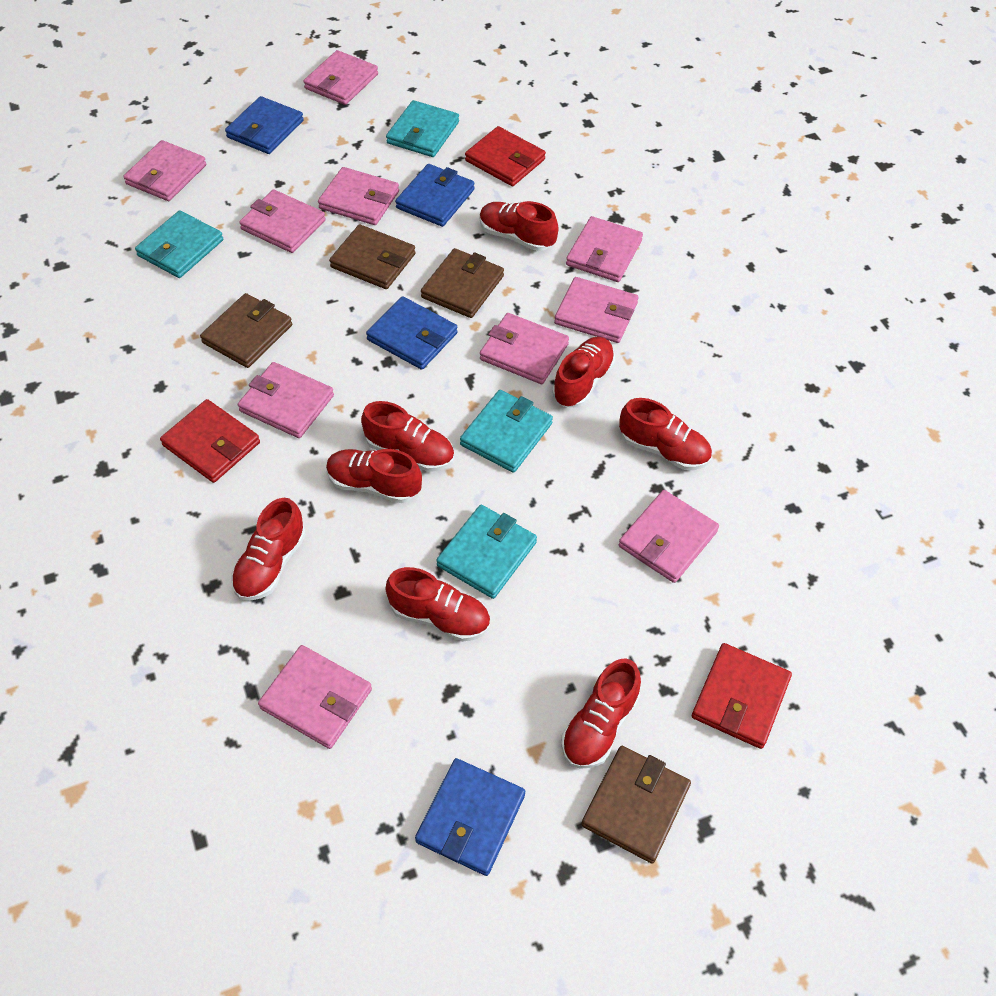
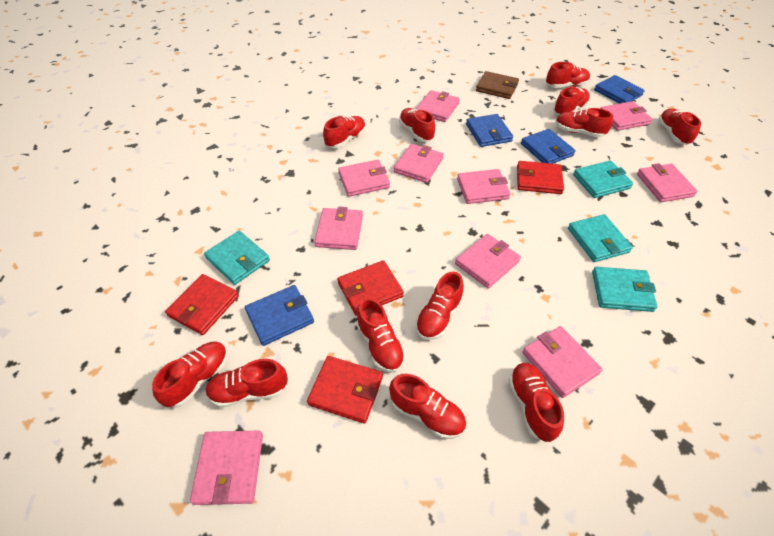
brown wallet: [200,293,292,368] [329,224,416,289] [421,248,504,318] [581,746,691,863] = 4 -> [476,71,519,99] = 1
red shoe: [231,498,306,601] [326,449,422,503] [361,401,454,472] [385,567,490,642] [480,201,558,251] [552,337,615,408] [561,658,641,769] [619,398,712,470] = 8 -> [152,342,228,407] [205,359,288,408] [323,116,366,148] [356,298,406,373] [389,374,466,439] [399,108,435,142] [415,272,464,340] [508,363,564,442] [546,62,590,88] [553,87,590,115] [555,108,613,138] [658,108,701,145] = 12
red wallet: [160,399,260,483] [465,126,546,186] [692,643,792,749] = 3 -> [165,274,239,335] [307,356,383,424] [337,260,404,316] [517,161,564,194] = 4

